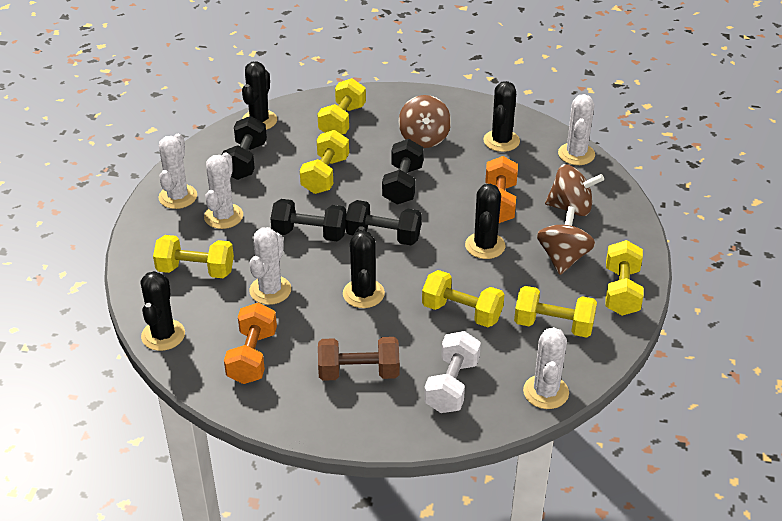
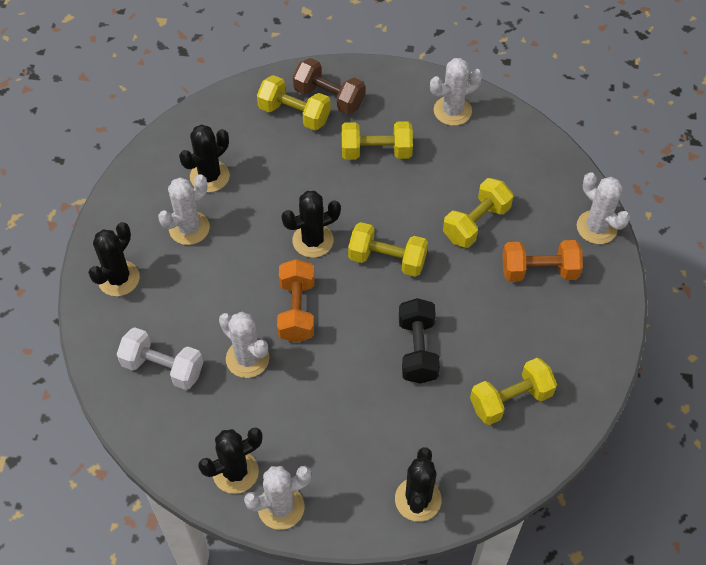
black dumbbell: [221,116,267,180] [270,199,346,241] [345,200,422,245] [382,139,424,205] = 4 -> [399,298,440,384] = 1
brown spinning top: [399,95,451,148] [537,206,595,275] [545,164,604,216] = 3 -> none = 0
yellow dumbbell: [153,235,234,278] [300,130,349,194] [317,78,366,135] [422,270,504,327] [514,286,597,338] [605,240,644,316] = 6 -> [257,75,331,131] [341,121,413,160] [348,222,428,277] [443,178,513,248] [470,358,557,425] = 5

